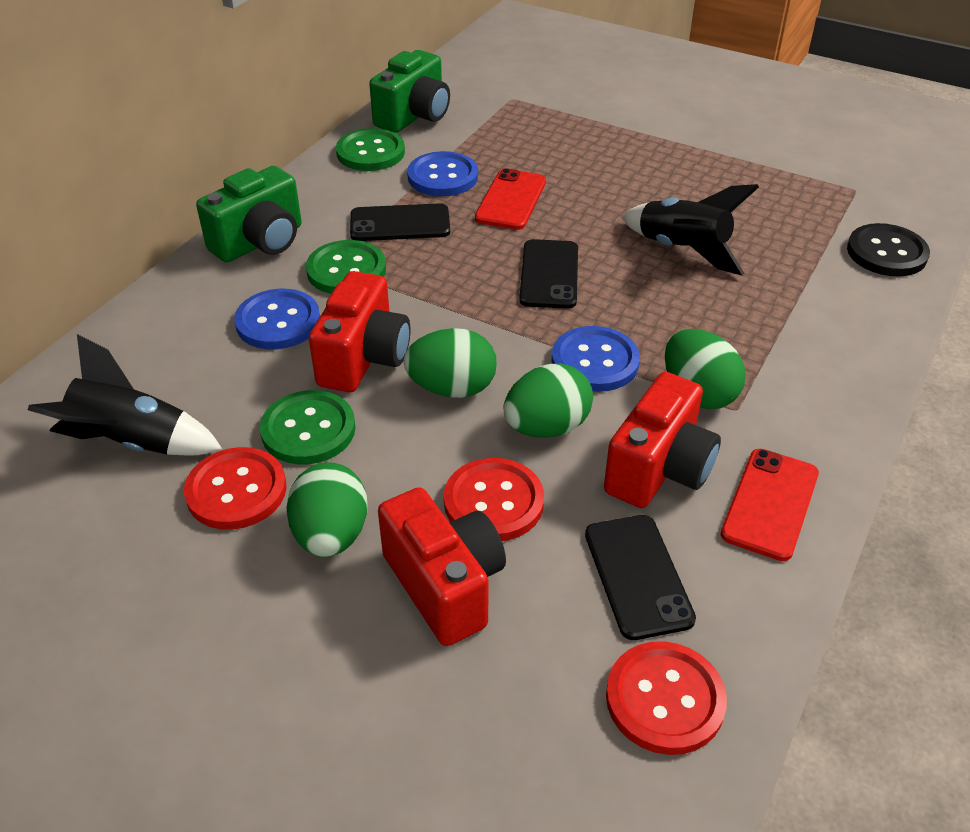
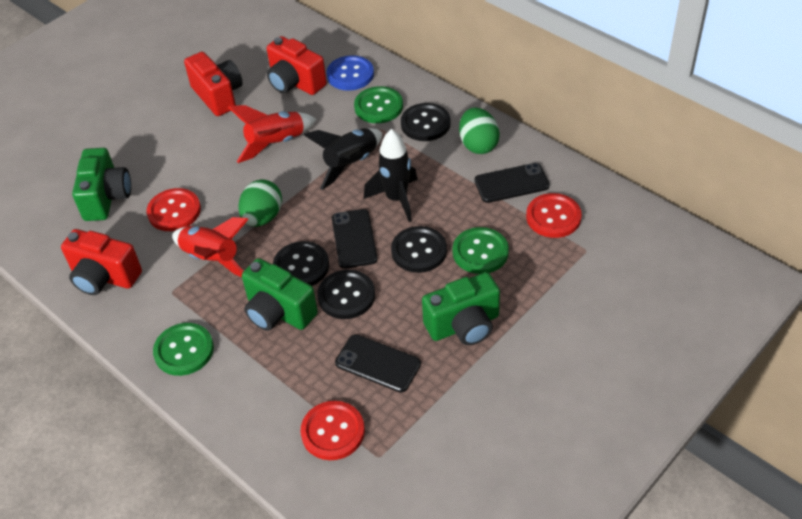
black button: [847,223,930,277] = 1 -> [273,241,329,286] [317,270,375,319] [391,226,447,273] [401,103,451,141] = 4
blue button: [234,289,320,349] [407,151,478,196] [551,326,640,392] = 3 -> [326,55,374,91] = 1
green camera: [196,166,302,262] [369,50,450,133] = 2 -> [72,148,131,221] [242,258,318,331] [422,272,500,345] = 3
green egg: [286,462,368,557] [403,328,497,398] [503,363,593,438] [665,329,746,409] = 4 -> [238,179,282,227] [459,107,500,154] = 2
red phone: [475,168,546,230] [721,449,819,561] = 2 -> none = 0
red rocket: none = 0 -> [172,217,249,277] [228,105,317,163] = 2

